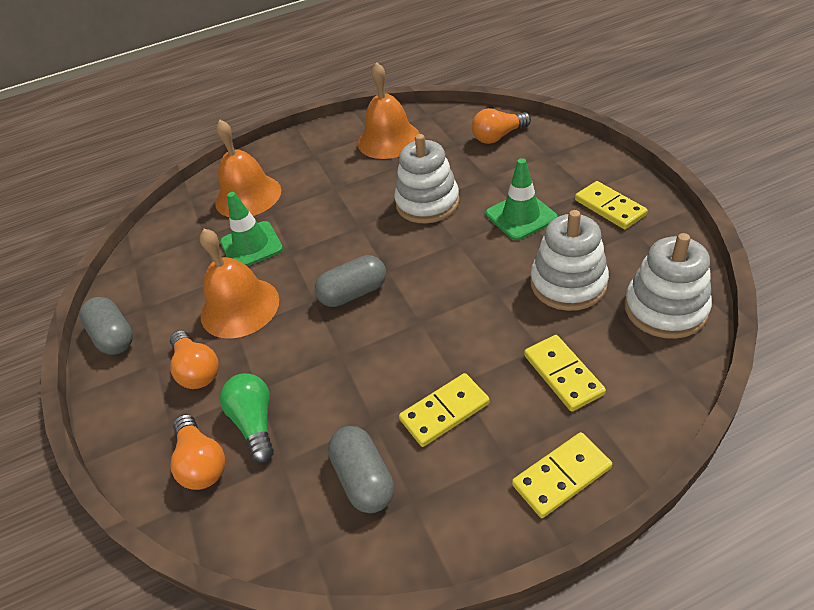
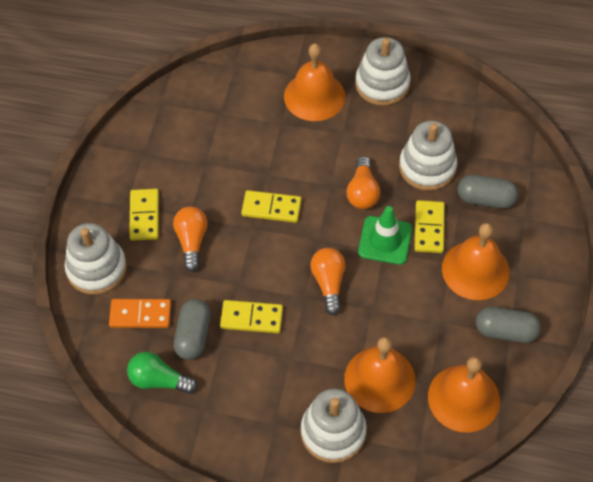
green traffic cone: [220,192,283,266] [486,158,558,240] = 2 -> [358,206,412,265] = 1
orange bell: [200,229,279,339] [215,119,281,217] [358,62,420,159] = 3 -> [284,43,345,121] [344,336,416,413] [428,356,500,433] [442,223,510,300] = 4
orange domino: none = 0 -> [109,299,171,328] = 1
white stacking toy: [394,134,460,223] [530,210,609,311] [624,233,712,339] = 3 -> [64,223,127,295] [301,389,367,463] [355,37,411,106] [399,121,457,191] = 4

